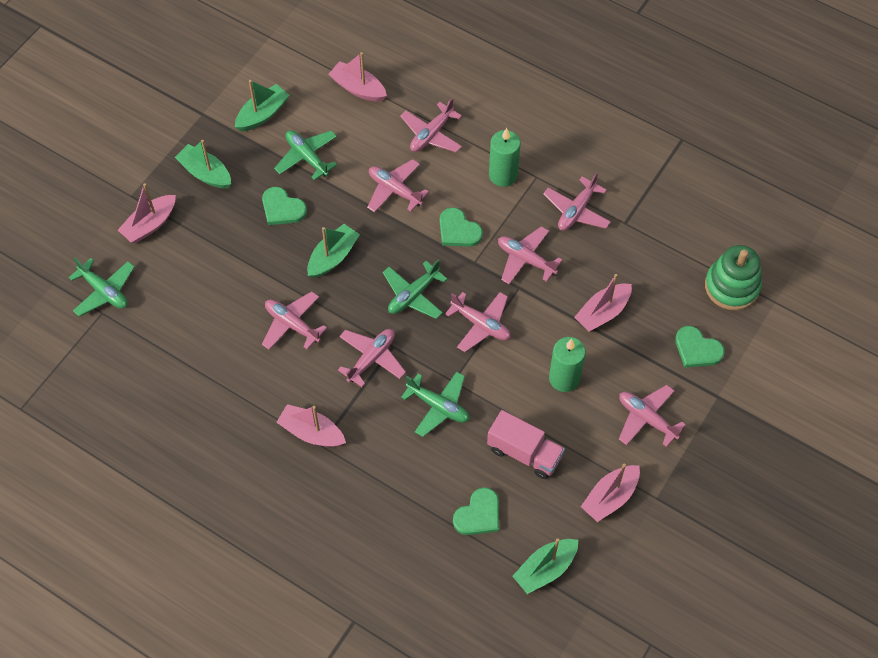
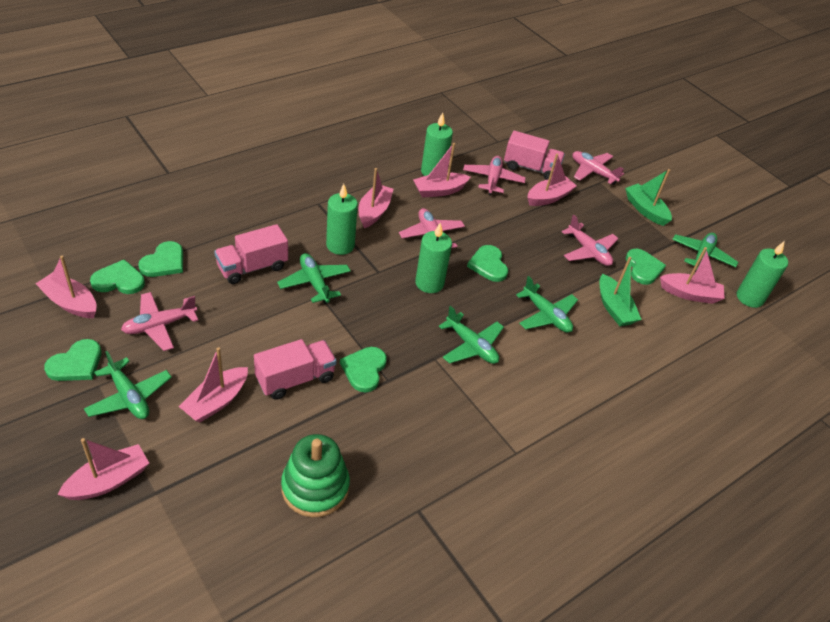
green boat: [175,140,231,189] [235,80,289,131] [307,224,360,278] [512,538,578,594] = 4 -> [599,257,642,326] [625,169,672,226] = 2
green candle: [489,128,521,187] [549,337,586,392] = 2 -> [326,184,358,255] [415,223,452,293] [421,113,453,176] [737,241,788,308] = 4
green heart: [262,187,307,225] [440,207,483,247] [453,487,499,535] [675,326,725,368] = 4 -> [44,339,101,381] [90,259,145,294] [138,241,183,277] [340,347,387,392] [467,245,508,282] [626,249,666,285] = 6
green plane: [69,258,135,317] [274,130,337,180] [383,259,447,319] [401,372,469,437] = 4 -> [84,351,172,419] [277,253,351,304] [439,306,504,364] [516,276,578,333] [672,233,738,272] = 5
pink boat: [118,183,176,243] [276,404,346,447] [328,52,387,102] [574,274,632,332] [581,464,640,522] = 5 -> [36,256,97,318] [57,438,149,500] [179,347,248,423] [359,168,393,228] [413,143,470,198] [527,154,577,206] [660,247,725,304] = 7
pink plane: [262,291,327,350] [338,329,406,387] [367,159,429,212] [400,98,462,152] [445,292,510,352] [498,226,562,284] [543,172,611,231] [619,385,686,447] = 8 -> [121,292,198,351] [399,208,465,248] [463,156,526,195] [561,215,618,266] [572,151,624,185] = 5
pink truck: [487,410,565,479] = 1 -> [214,224,288,284] [254,339,337,400] [504,131,565,180] = 3

